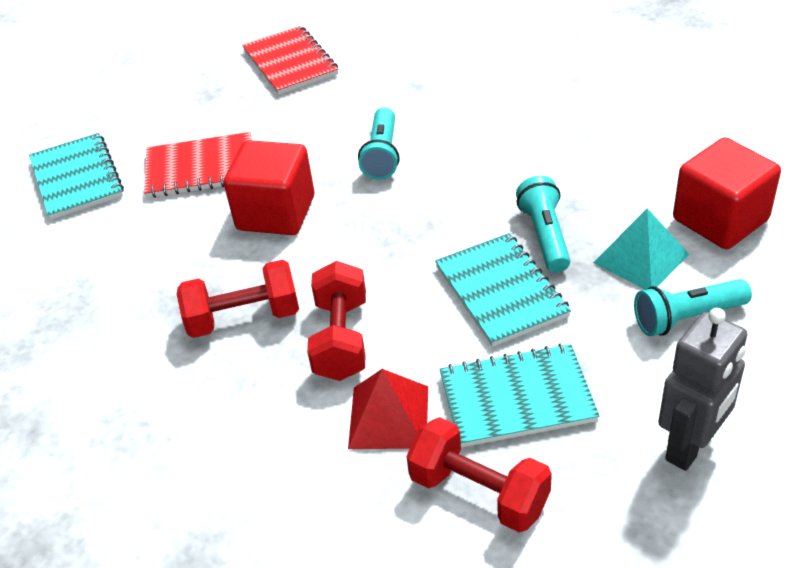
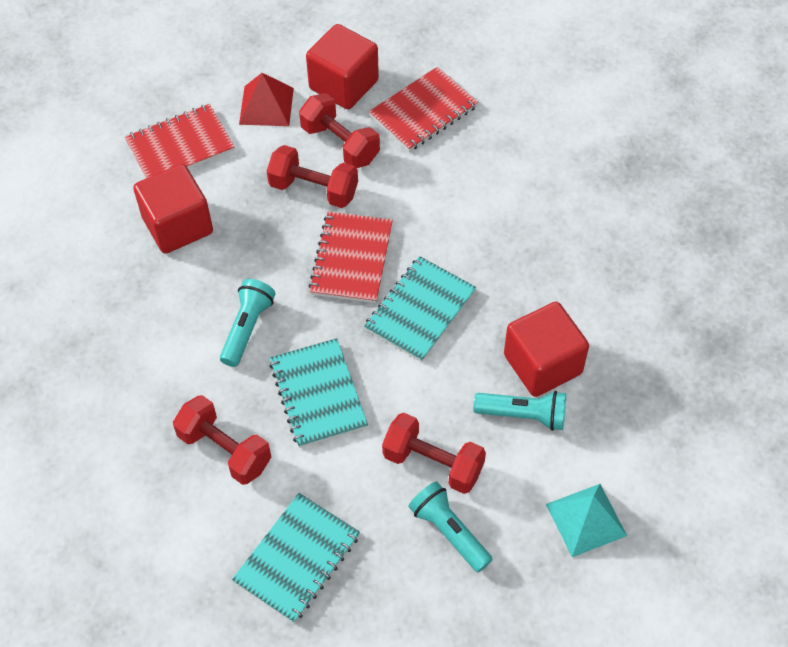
grey robot: [658,308,747,471] = 1 -> none = 0
red cube: [224,140,314,235] [673,137,781,249] = 2 -> [133,164,213,254] [306,24,379,109] [504,302,589,397] = 3
red dumbbell: [177,260,299,338] [307,261,366,381] [407,417,552,533] = 3 -> [173,395,271,485] [267,145,358,208] [299,93,380,168] [382,413,486,494] = 4
red notebook: [144,132,252,198] [242,25,338,95] = 2 -> [125,104,234,178] [308,211,393,303] [369,67,478,152] = 3

